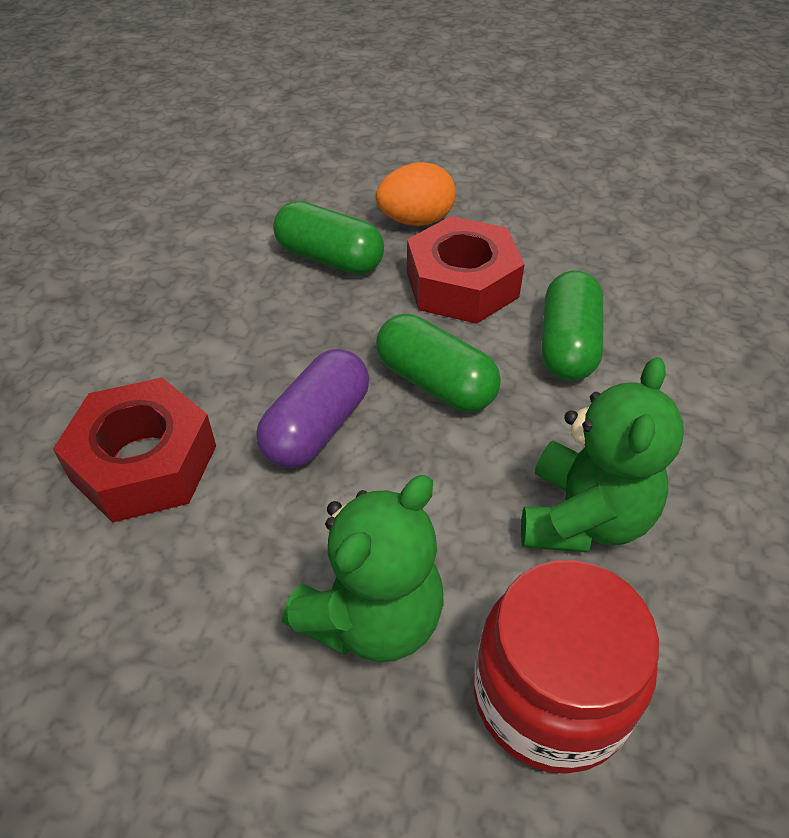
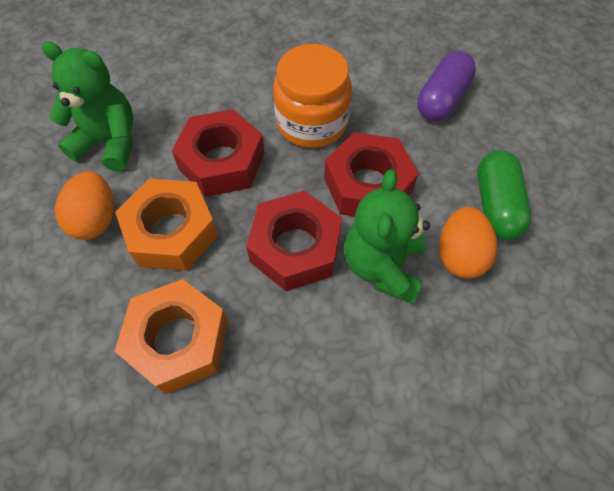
green capsule: [273,201,384,275] [376,314,501,412] [541,271,603,381] = 3 -> [477,150,532,240] = 1
orange egg: [376,162,456,226] = 1 -> [55,171,114,240] [439,207,497,279] = 2
orange jar: none = 0 -> [273,44,352,148] = 1
orange nut: none = 0 -> [114,279,228,394] [115,178,218,271] = 2
red jar: [474,560,659,774] = 1 -> none = 0
red nut: [53,378,216,523] [407,216,525,324] = 2 -> [172,109,265,197] [246,191,342,291] [324,132,419,217] = 3

